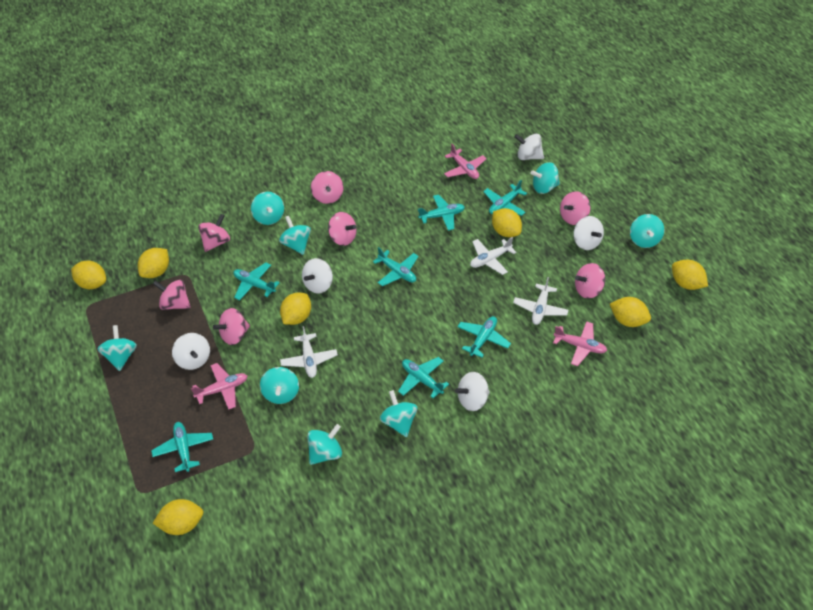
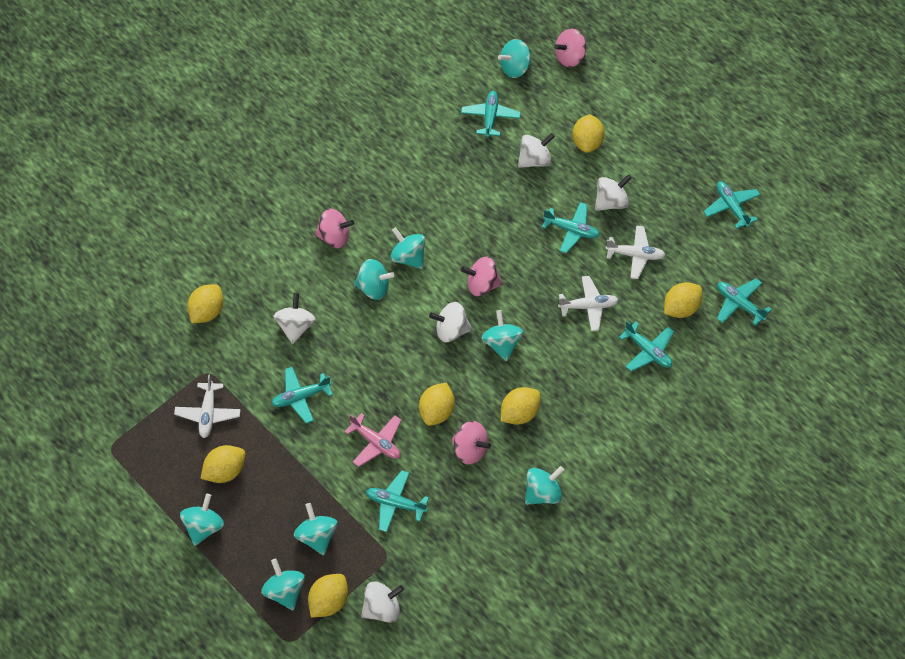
pink plane: [191,363,247,410] [444,144,487,179] [553,321,607,366] = 3 -> [344,413,401,467] = 1
pink spinning top: [153,280,191,310] [198,214,230,252] [213,308,250,345] [311,171,344,204] [328,212,357,246] [560,191,591,225] [575,263,605,299] = 7 -> [315,209,354,248] [452,421,491,465] [461,257,503,296] [554,28,586,67] = 4

